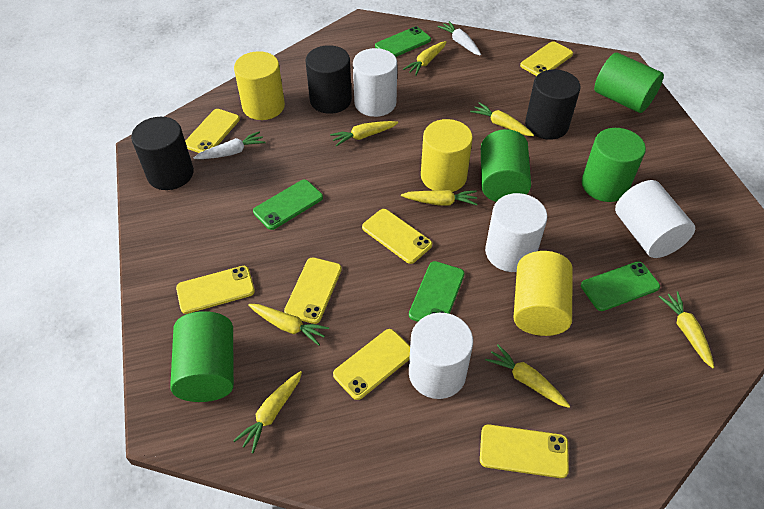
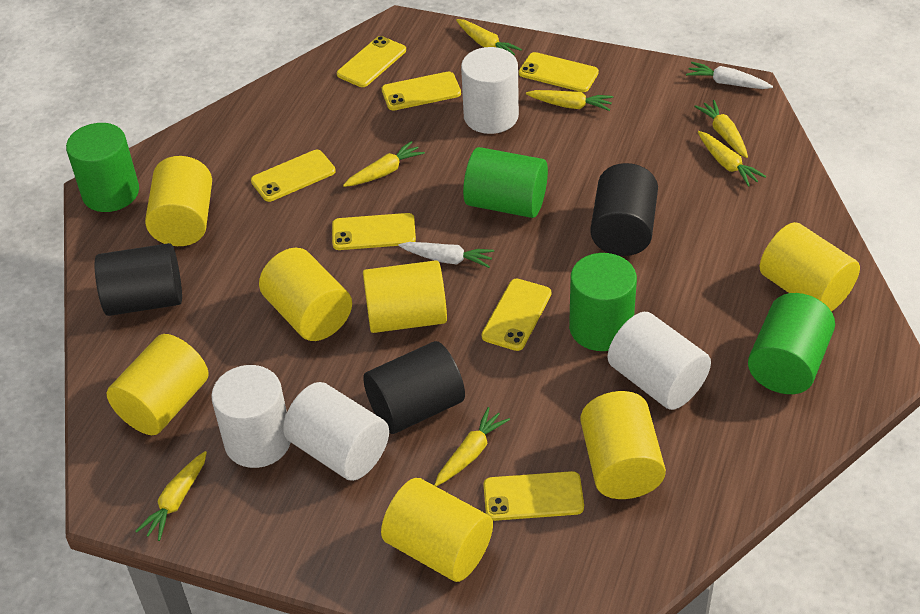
green phone: [253,179,323,230] [375,26,431,57] [409,261,465,322] [581,261,660,311] = 4 -> none = 0
yellow carrot: [233,371,302,453] [248,304,329,346] [330,121,398,146] [401,190,477,206] [403,41,447,76] [470,102,534,136] [485,344,570,408] [659,291,714,368] = 8 -> [135,451,207,541] [343,141,425,187] [435,407,510,486] [456,19,522,55] [526,90,613,111] [694,100,748,158] [698,131,766,187] = 7
yellow cylinder: [234,51,285,120] [421,119,473,192] [514,251,573,336] = 3 -> [107,334,209,435] [145,156,212,246] [259,248,352,341] [363,260,447,333] [381,478,493,582] [580,391,666,499] [760,222,860,312] = 7

